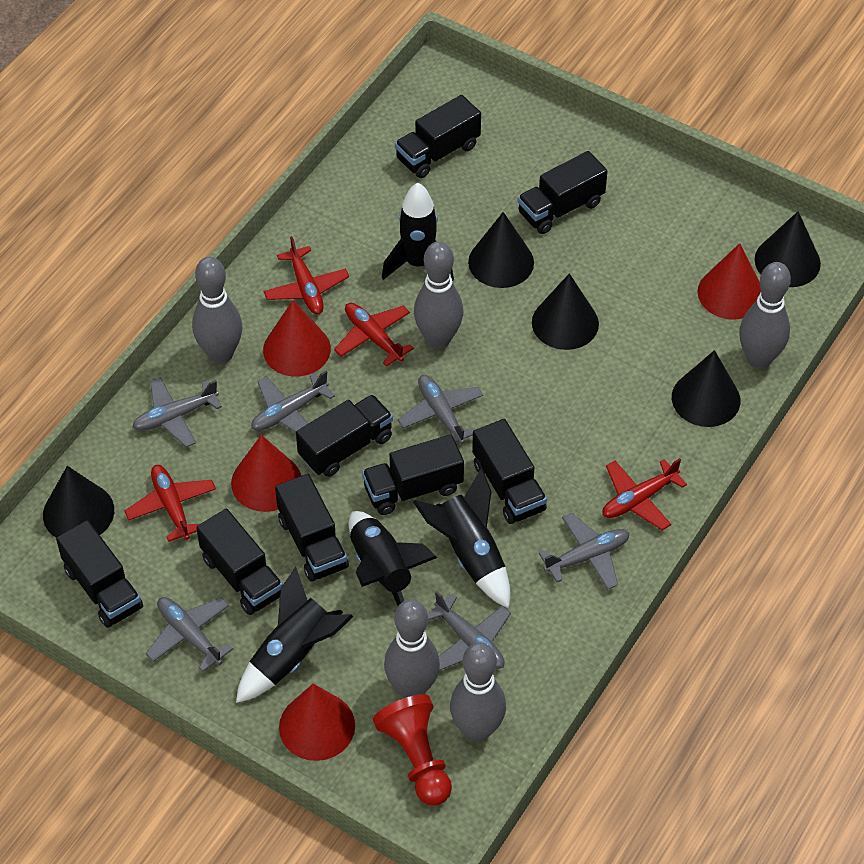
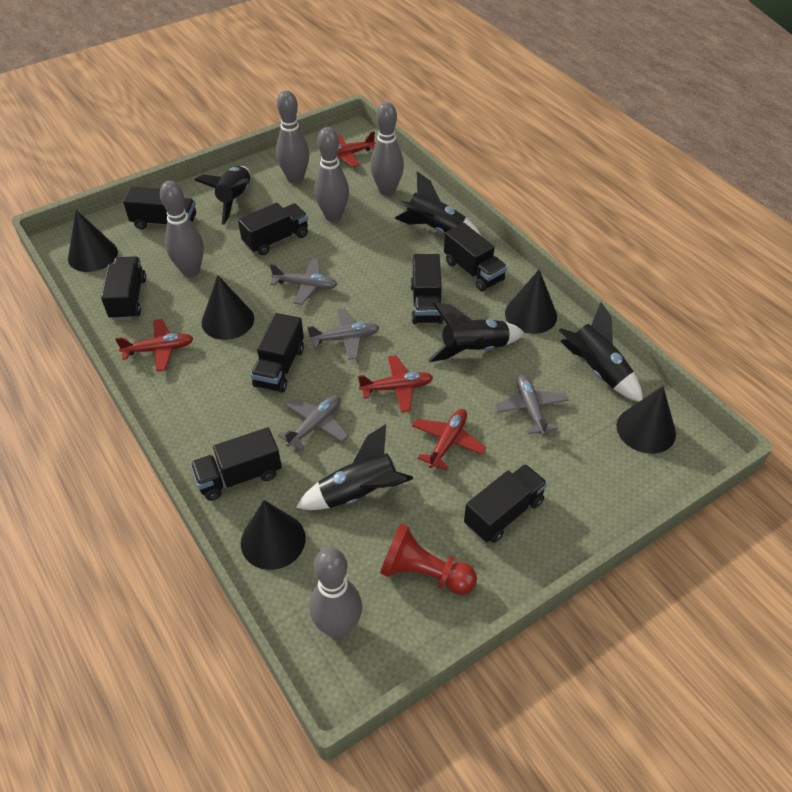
black rocket: [236,567,353,703] [349,511,437,606] [382,183,454,281] [413,468,510,608] = 4 -> [195,166,250,225] [296,424,413,510] [394,172,481,235] [428,303,524,362] [559,302,643,402] = 5
grey plane: [133,377,222,447] [146,597,233,672] [251,371,335,433] [398,375,483,444] [428,591,511,671] [539,513,629,590] = 6 -> [270,259,337,305] [278,395,348,451] [307,308,380,360] [494,375,568,435] = 4
red cone: [231,435,301,512] [263,300,331,377] [279,684,355,761] [697,243,761,320] = 4 -> none = 0

